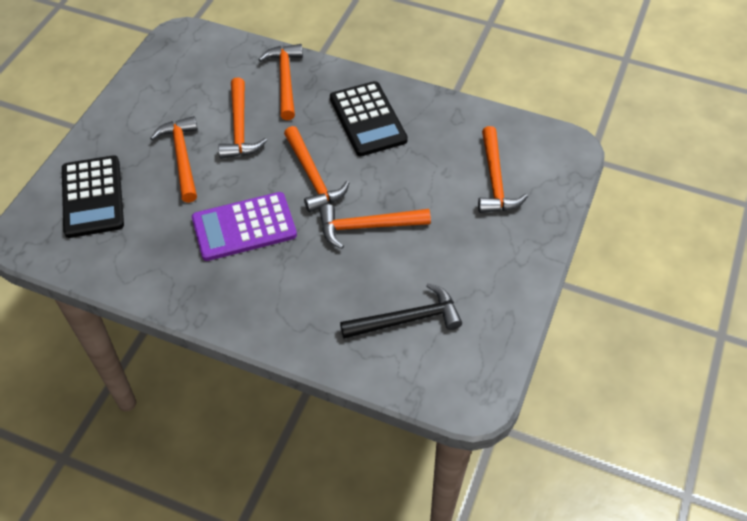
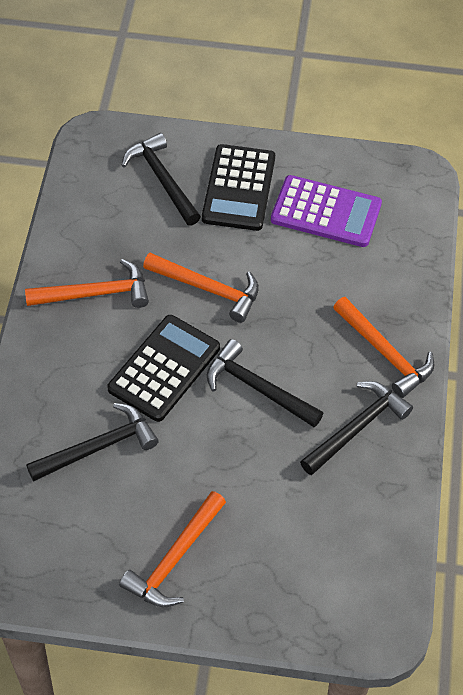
black hammer: [340,283,462,339] = 1 -> [26,403,159,482] [121,133,201,226] [207,339,323,427] [300,381,413,475] = 4
orange hammer: [150,116,198,203] [218,78,267,159] [258,44,303,120] [284,126,349,212] [319,204,431,249] [478,126,528,213] = 6 -> [25,259,149,308] [119,491,226,607] [143,253,259,323] [333,297,434,398] = 4

